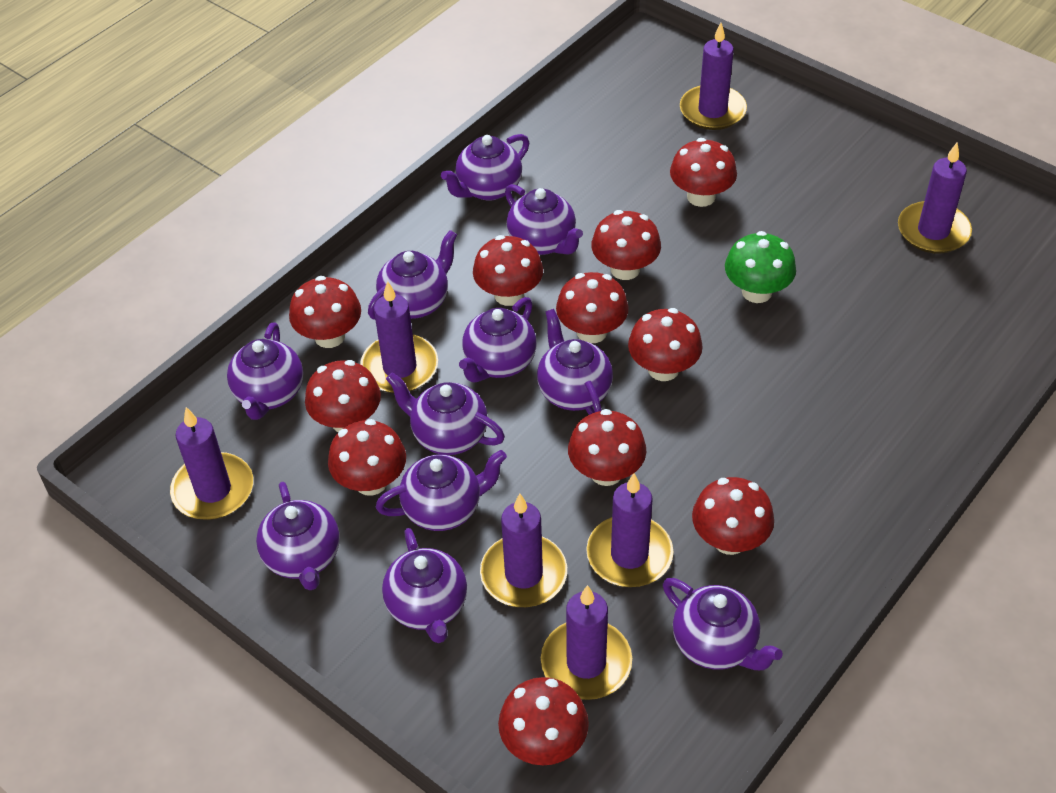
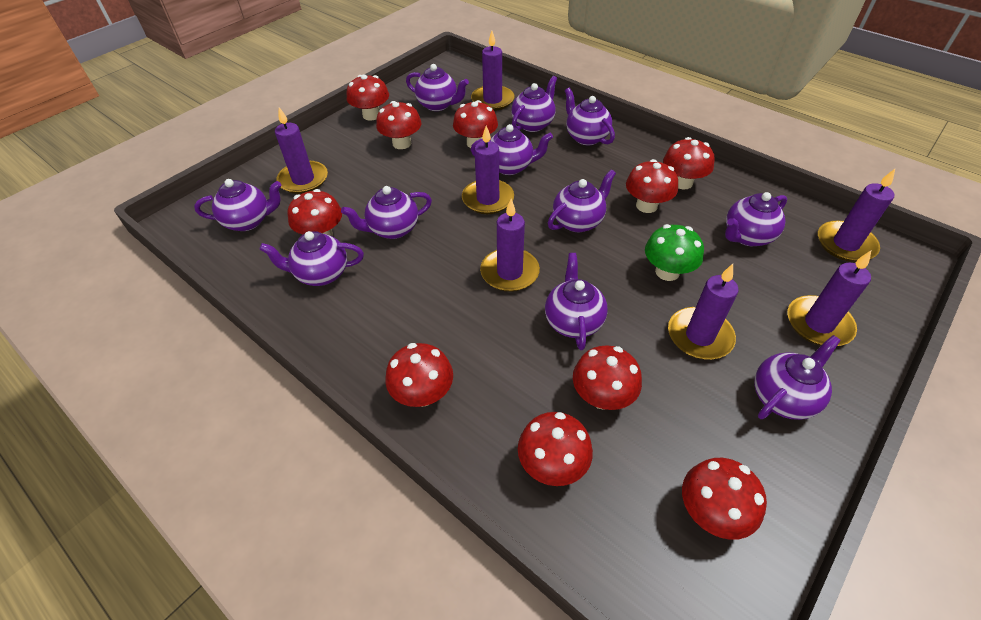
red mushroom: [289,276,361,348] [305,360,381,432] [328,419,406,496] [473,235,543,306] [498,677,589,765] [556,272,629,343] [568,409,646,486] [591,210,661,280] [628,308,703,381] [670,138,737,207] [692,477,774,555] = 11 -> [287,189,342,237] [347,75,389,121] [376,101,422,149] [385,343,453,407] [453,100,498,148] [518,412,593,486] [573,345,642,410] [626,159,678,213] [663,137,714,189] [682,458,767,540] = 10

